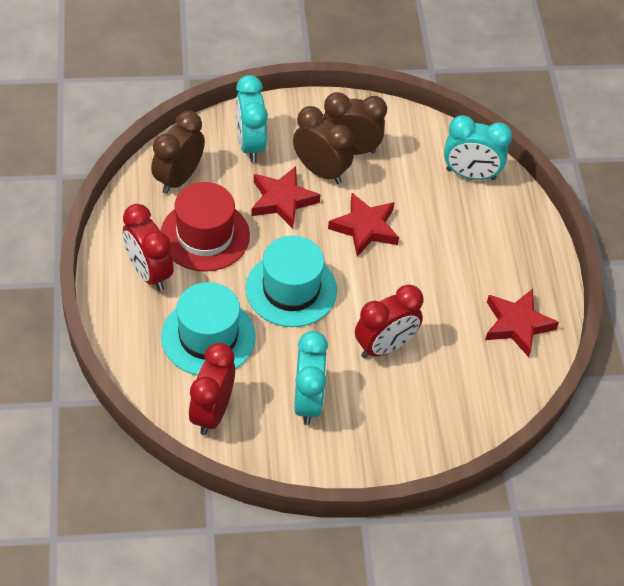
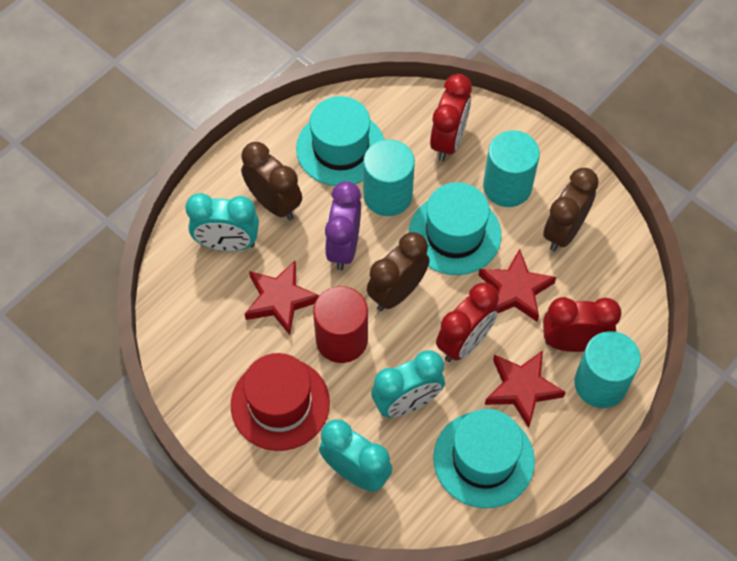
purple clock: none = 0 -> [325,181,361,271] = 1
red cylinder: none = 0 -> [313,286,368,363] = 1
turquoise cylinder: none = 0 -> [363,139,415,216] [483,130,540,207] [575,331,641,408] = 3
turquoise hat: [161,282,256,375] [246,236,337,327] = 2 -> [296,96,385,186] [409,182,501,275] [433,409,535,508] = 3

